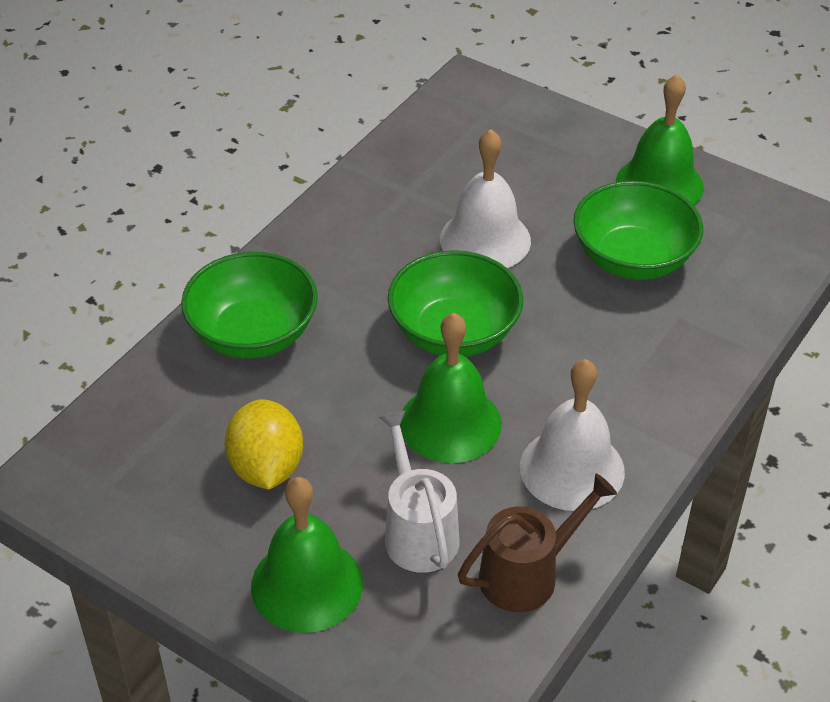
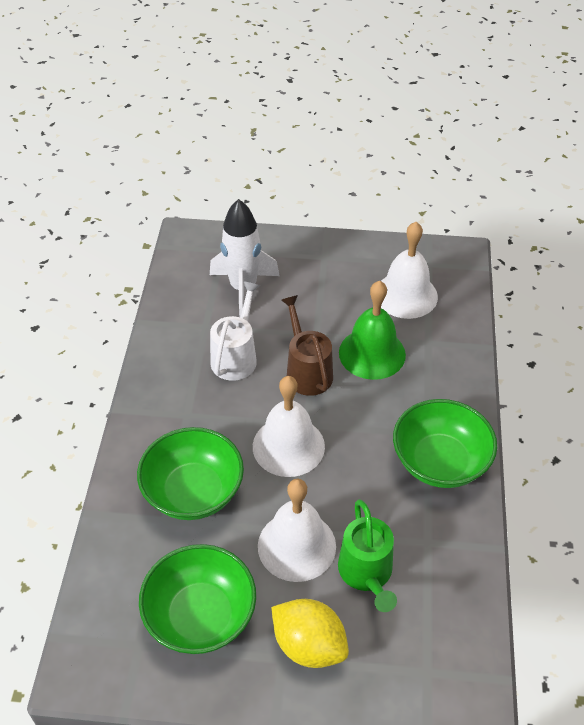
green bell: [251,477,363,633] [400,313,502,463] [616,74,704,205] = 3 -> [339,281,406,380] = 1
green watering can: none = 0 -> [338,499,397,612] = 1
white bell: [440,129,531,268] [520,359,625,511] = 2 -> [253,376,325,477] [258,479,336,582] [381,222,438,319] = 3
white rocket: none = 0 -> [210,199,280,317] = 1

